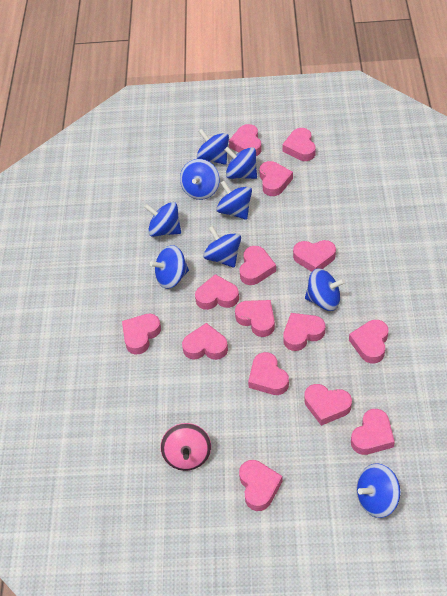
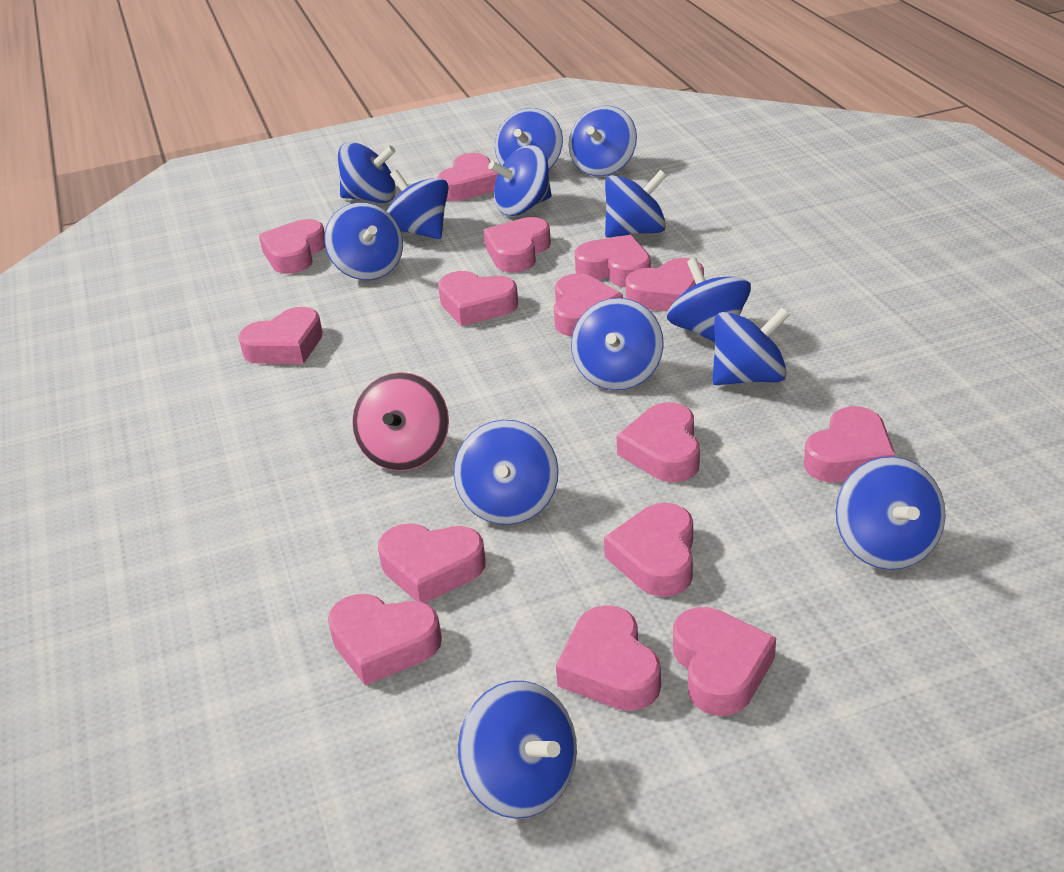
blue spinning top: [144,202,181,237] [150,245,189,289] [180,159,219,200] [197,129,229,165] [203,226,241,268] [216,181,252,220] [224,147,257,179] [305,268,345,311] [356,463,400,518] = 9 -> [324,202,403,280] [338,142,396,203] [386,170,449,239] [454,420,559,525] [458,681,577,819] [488,145,552,216] [495,108,563,169] [569,106,637,176] [571,298,664,390] [605,170,667,238] [667,258,751,342] [712,308,790,385] [836,457,945,570] = 13

